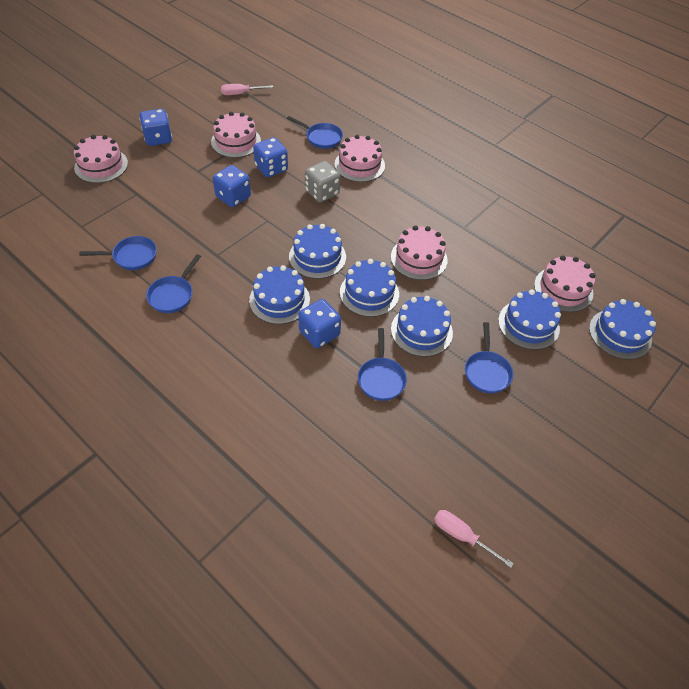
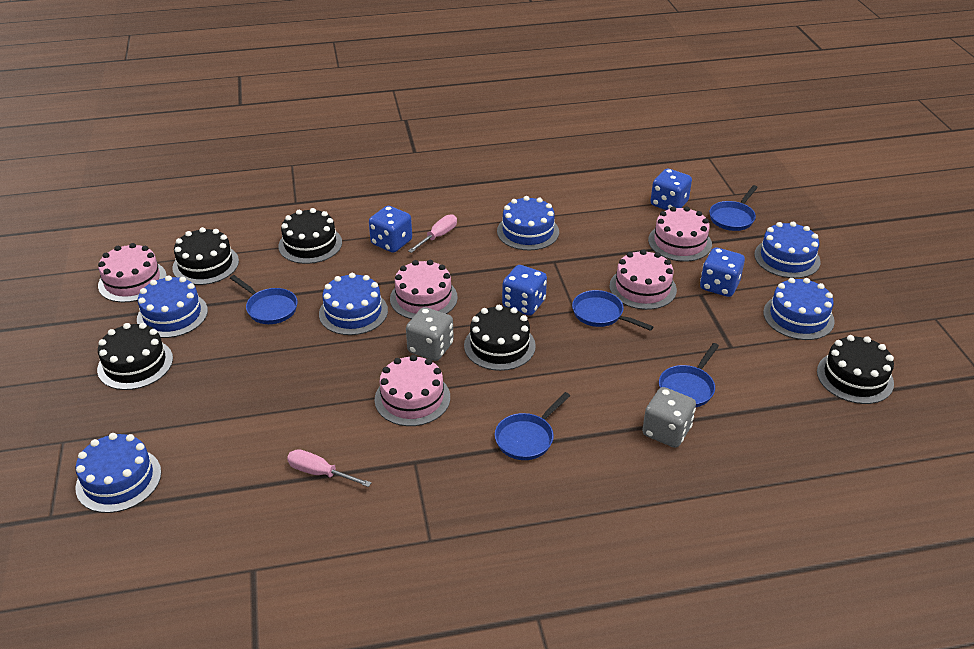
black cake: none = 0 -> [97,323,173,390] [172,227,239,285] [278,208,342,264] [464,305,536,371] [817,335,894,404] = 5
grey dice: [305,161,340,202] = 1 -> [406,307,454,361] [642,387,696,448] = 2

